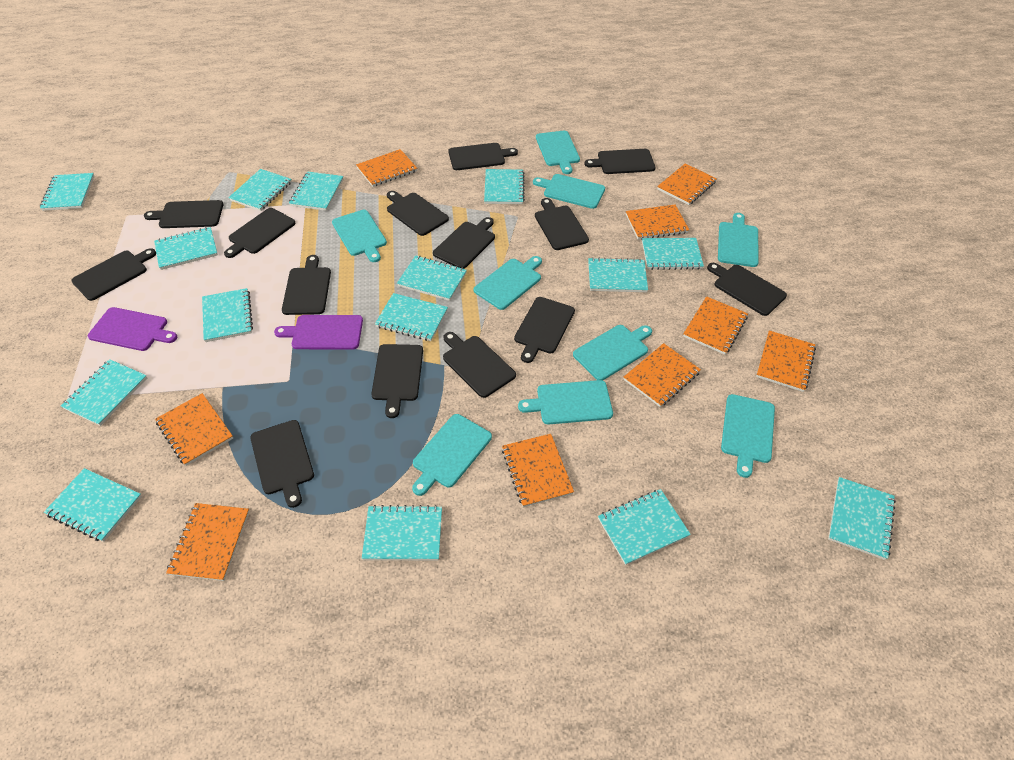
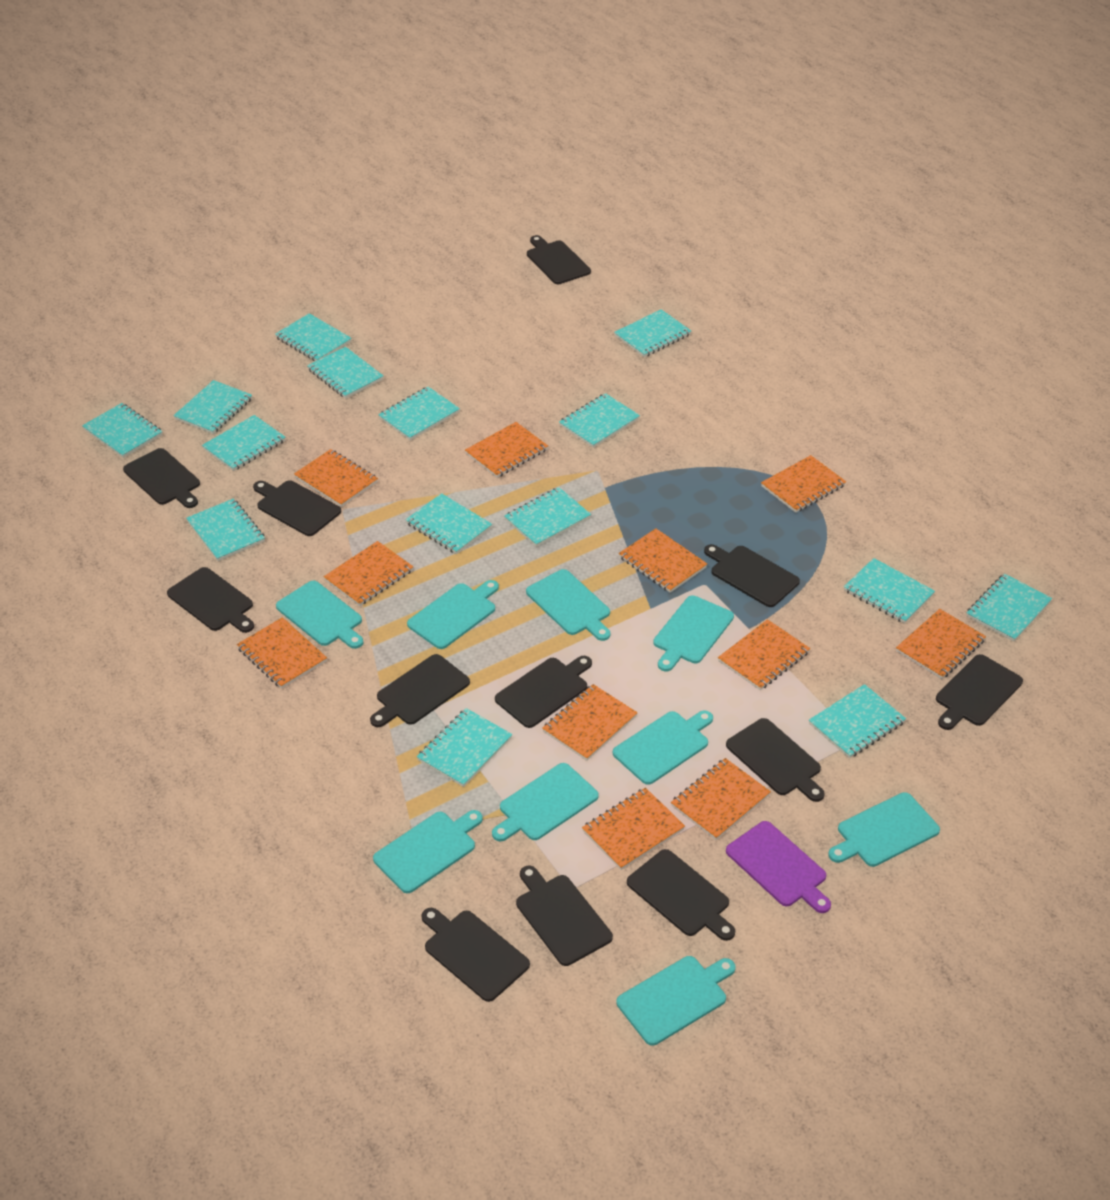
black cutting board: [71,248,156,301] [144,200,223,228] [224,208,296,258] [250,420,314,508] [282,255,331,315] [371,344,423,418] [387,191,449,236] [433,217,495,269] [443,332,516,398] [448,143,518,170] [514,297,575,363] [535,198,589,250] [584,149,656,174] [707,263,787,316] = 14 -> [123,448,200,508] [167,567,254,633] [253,480,341,536] [370,654,470,727] [421,908,530,1002] [495,656,592,728] [516,866,613,966] [527,235,591,284] [627,849,735,941] [704,544,800,607] [726,718,825,802] [936,654,1023,730] = 12
orange notebook: [155,393,233,466] [166,503,249,581] [356,149,417,187] [502,434,574,507] [623,343,701,407] [626,205,689,240] [657,163,717,205] [683,296,748,355] [756,330,816,392] = 9 -> [237,617,327,689] [294,449,378,507] [324,541,413,606] [465,422,548,478] [542,684,637,761] [582,788,685,870] [619,528,707,593] [671,758,771,840] [718,619,810,690] [761,455,846,513] [896,609,986,679] = 11
purple cutting board: [88,307,177,351] [274,315,363,350] = 2 -> [726,821,831,913] = 1

